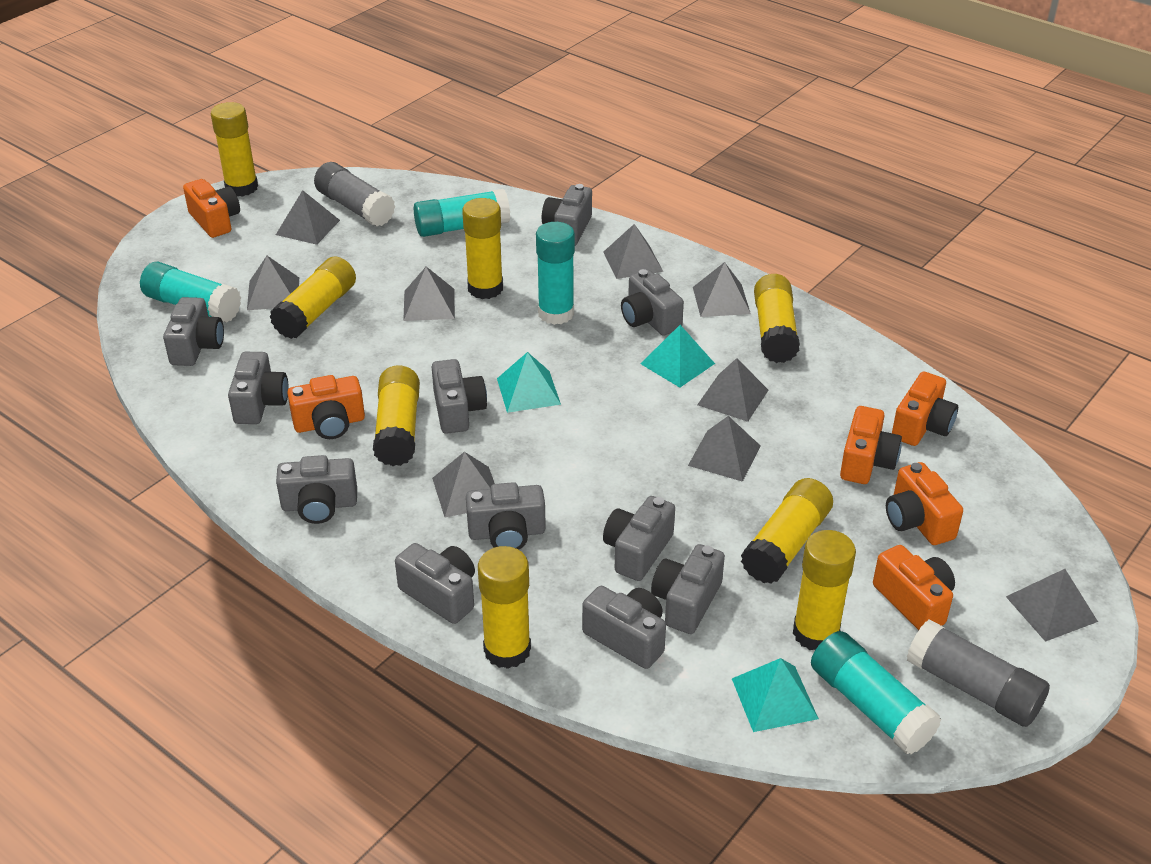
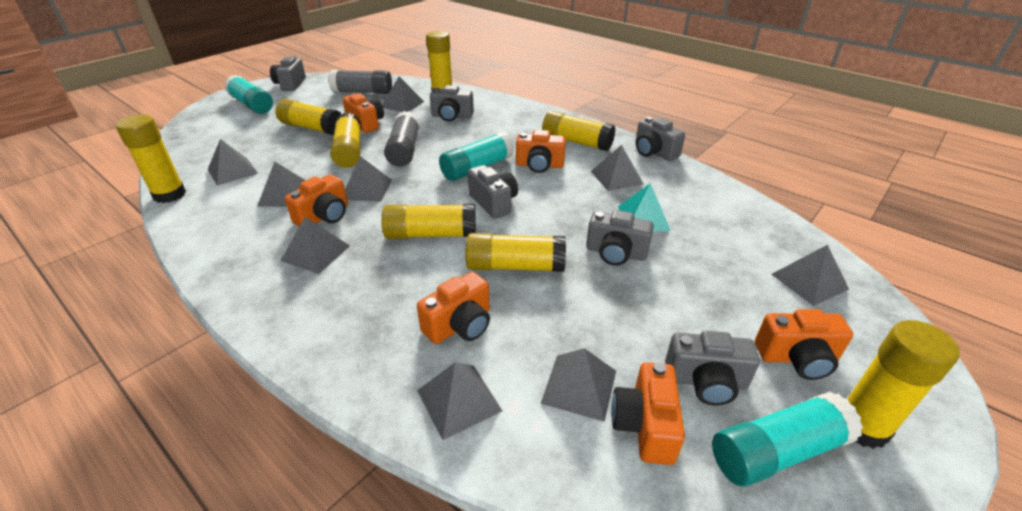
grey camera: [163,297,224,366] [228,352,289,424] [276,455,357,524] [395,543,475,624] [432,359,487,434] [466,482,546,550] [542,184,592,246] [582,586,666,669] [603,496,675,581] [621,269,684,336] [651,544,725,634] = 11 -> [270,56,306,91] [430,85,474,122] [468,165,518,219] [586,210,654,266] [635,117,685,161] [665,331,760,406] = 6
turquoise glue stick: [140,262,241,323] [414,189,510,237] [536,222,575,325] [811,631,941,754] = 4 -> [224,75,273,114] [439,131,515,181] [712,392,863,487] = 3
turquoise pyramid: [497,352,561,413] [641,325,715,388] [732,658,819,732] = 3 -> [618,183,671,231] = 1

